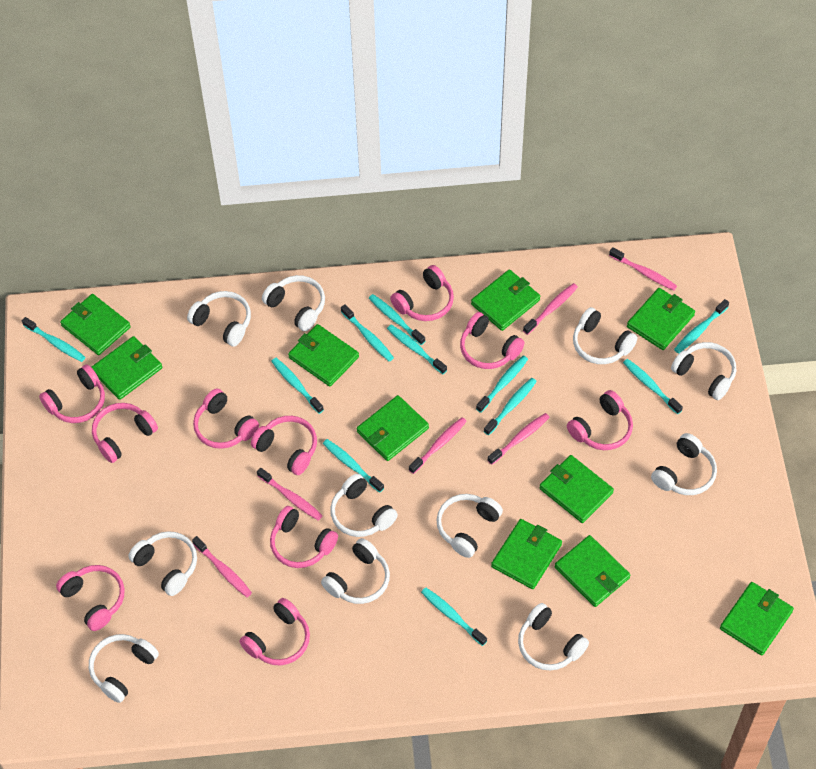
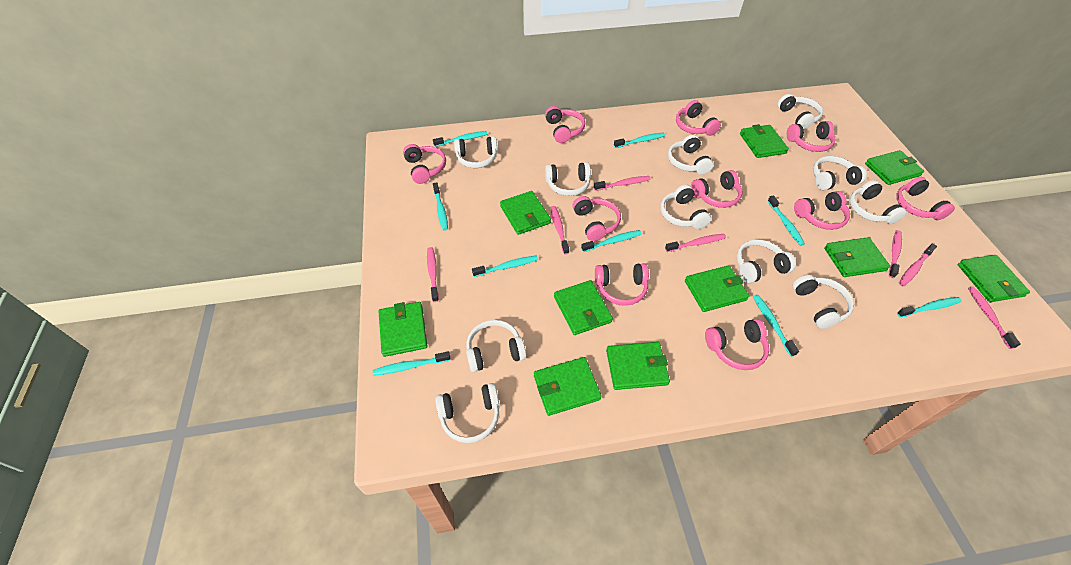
pink toothbrush: [192,536,252,597] [257,468,323,521] [409,417,467,474] [488,413,550,465] [523,283,578,335] [609,247,677,290] = 6 -> [427,247,439,302] [550,206,569,255] [594,176,651,191] [665,234,726,252] [889,230,902,278] [899,243,937,286] [968,287,1020,349] = 7
turquoise toothbrush: [22,317,85,362] [271,358,324,414] [323,439,384,493] [341,304,394,362] [369,294,425,345] [387,325,447,374] [421,587,487,646] [476,355,528,413] [484,378,537,435] [623,359,683,414] [674,299,729,353] = 11 -> [373,351,450,376] [433,131,487,147] [433,182,448,231] [472,256,538,277] [581,230,642,252] [614,133,665,148] [753,295,799,357] [768,196,805,246] [897,297,962,317] = 9

